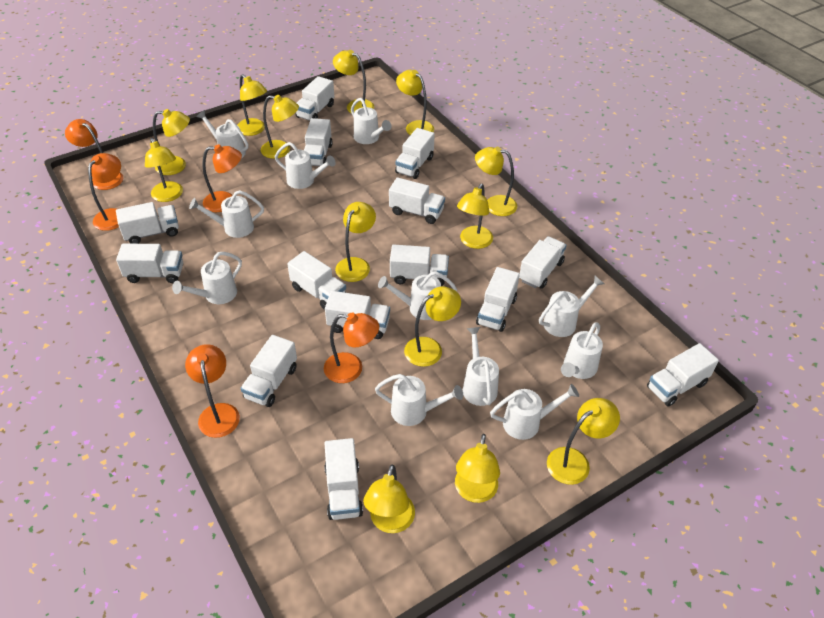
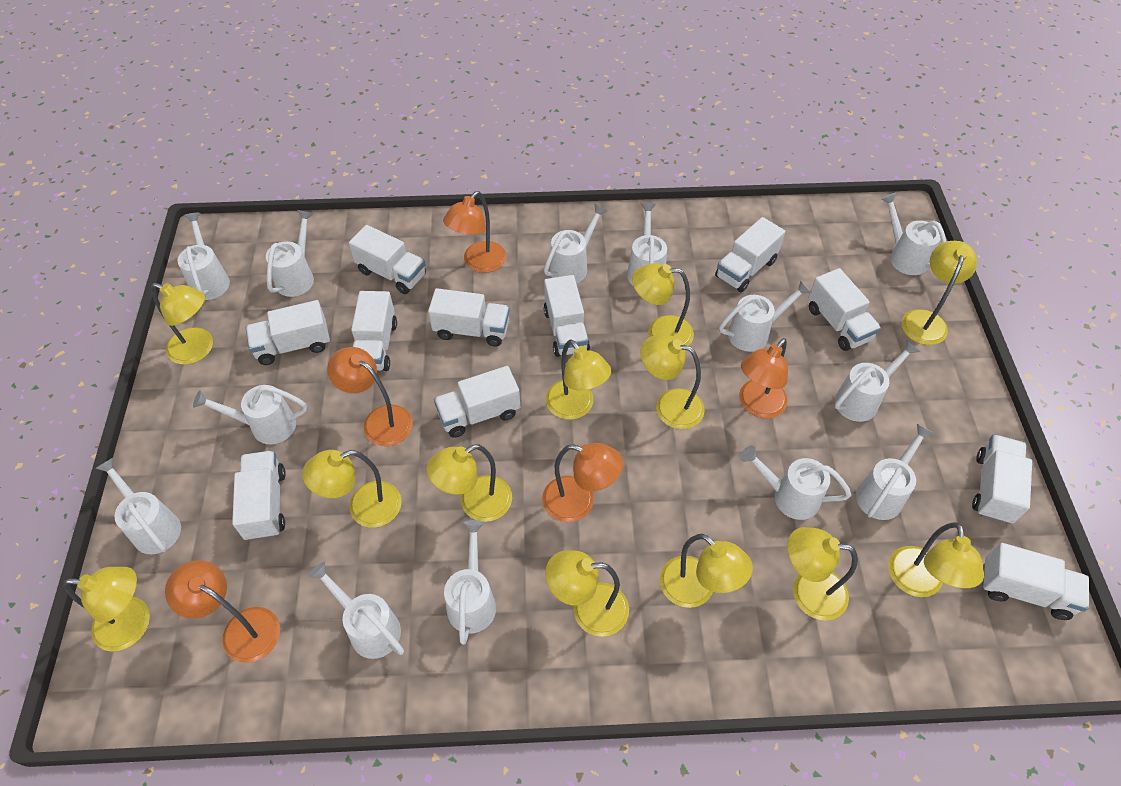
white truck: [116,202,179,244] [116,244,183,283] [240,335,297,407] [287,251,346,310] [296,76,334,121] [304,118,333,166] [324,438,363,520] [325,291,390,339] [389,177,445,224] [390,245,449,286] [395,128,435,179] [476,267,520,332] [519,236,567,289] [647,343,719,407] = 14 -> [232,451,286,541] [246,300,330,365] [349,225,426,294] [351,291,397,371] [428,288,510,346] [434,366,520,438] [544,275,590,357] [715,217,785,292] [808,268,881,351] [972,435,1032,524] [982,543,1089,620] = 11
white watering can: [172,252,242,304] [189,190,264,238] [196,110,248,158] [275,142,336,189] [351,98,391,144] [375,374,463,426] [378,271,457,320] [463,327,499,406] [490,384,579,440] [539,276,604,337] [561,322,603,379] = 11 -> [95,458,181,554] [178,213,230,300] [193,385,308,444] [266,210,314,297] [308,562,404,659] [444,520,496,645] [544,203,607,284] [627,203,667,285] [719,280,812,352] [740,445,851,520] [835,340,920,422] [856,424,934,520] [881,193,947,275] = 13
yellow lamp: [145,138,183,202] [153,109,190,175] [237,74,267,136] [261,95,299,159] [333,50,374,114] [335,202,376,282] [363,464,415,533] [396,70,434,135] [404,287,461,367] [455,434,500,503] [457,184,493,249] [475,147,517,216] [547,398,620,485] = 13 -> [64,567,150,652] [151,283,213,365] [302,450,402,528] [426,444,512,522] [545,550,629,637] [546,339,611,420] [632,263,694,346] [641,335,705,429] [660,534,753,608] [787,527,858,621] [888,522,984,597] [901,241,977,345] = 12

